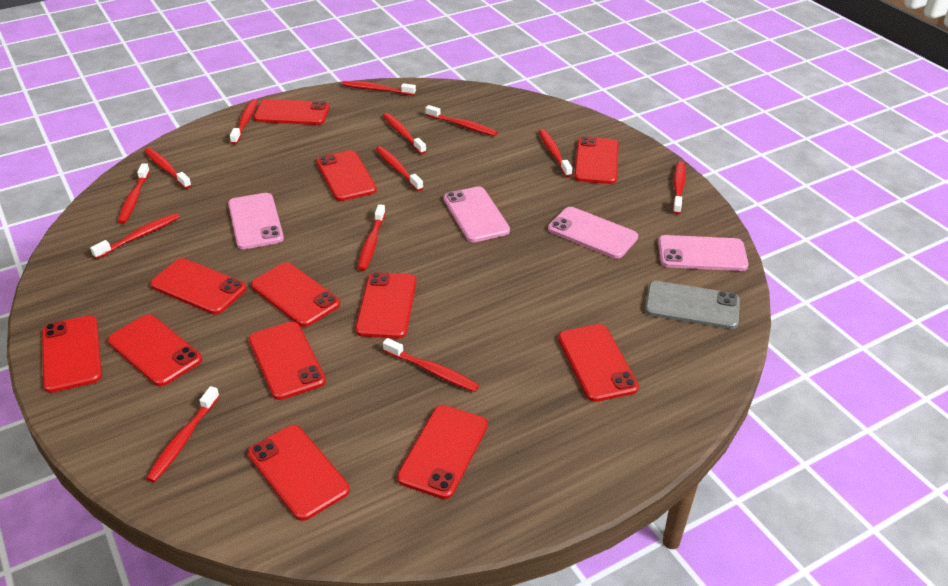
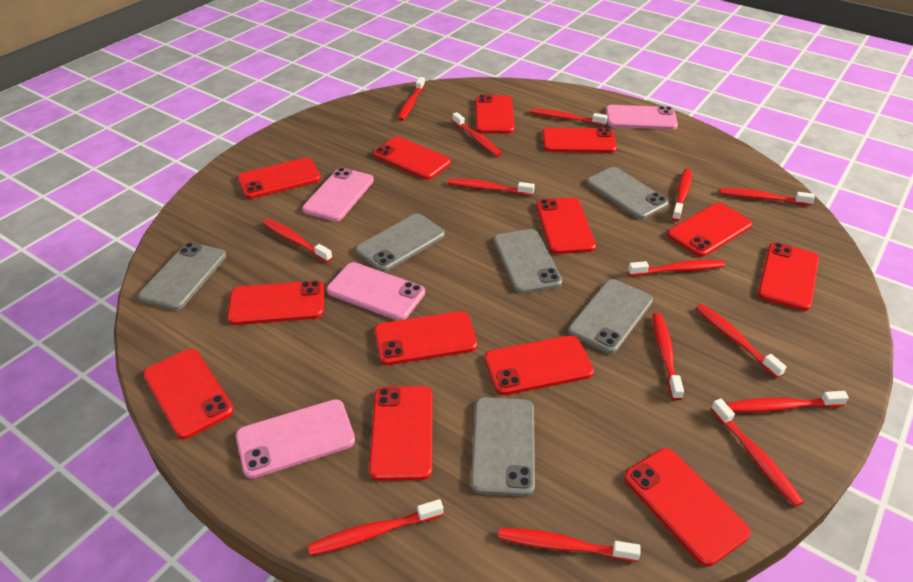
grey phone: [645,281,740,329] = 1 -> [138,242,226,310] [356,214,445,272] [471,397,535,496] [494,229,562,294] [568,279,653,354] [587,167,669,219] = 6
red phone: [42,315,102,393] [108,314,202,386] [150,258,247,314] [248,425,350,521] [249,322,326,400] [251,262,340,327] [254,99,330,125] [316,150,377,201] [355,272,416,339] [397,405,488,499] [558,324,639,402] [574,136,618,184] = 12 -> [143,349,234,439] [227,280,324,325] [238,158,321,199] [369,386,432,481] [373,137,451,180] [375,311,477,365] [476,95,515,134] [485,335,594,395] [536,197,596,254] [542,128,617,153] [624,448,751,566] [667,203,752,257] [758,243,819,311] = 13
red toothbrush: [90,213,180,259] [118,163,150,224] [144,148,192,189] [146,386,220,482] [230,99,258,144] [342,81,416,95] [358,204,386,271] [376,146,423,191] [383,113,427,154] [383,338,479,392] [426,105,498,136] [539,129,572,177] [673,161,686,214] = 13 -> [263,219,333,262] [308,499,443,556] [398,77,425,121] [448,179,535,196] [452,112,502,157] [498,528,641,562] [530,109,608,126] [628,260,725,276] [653,313,684,400] [672,169,692,221] [696,304,787,378] [711,398,804,507] [720,188,815,206] [726,391,849,413] = 14

